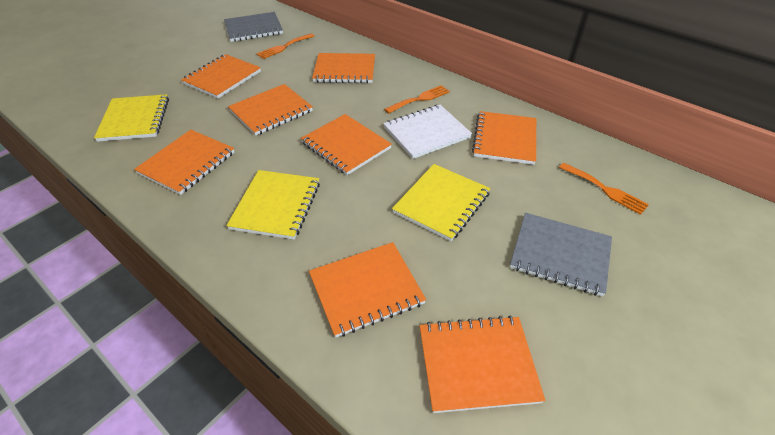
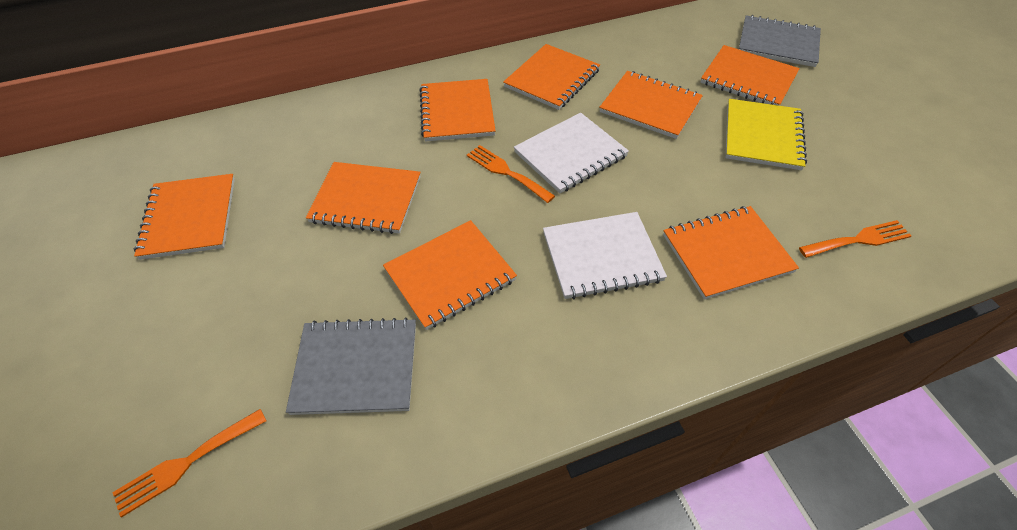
white notebook: [383,105,472,159] = 1 -> [514,113,629,193] [543,212,667,299] = 2
yellow notebook: [94,94,169,142] [226,170,320,240] [392,164,490,241] = 3 -> [726,99,807,170] = 1

